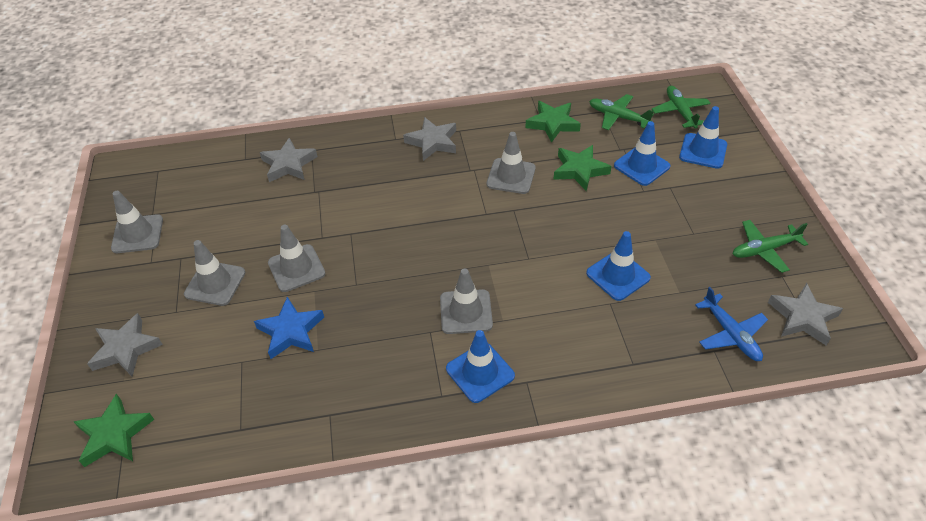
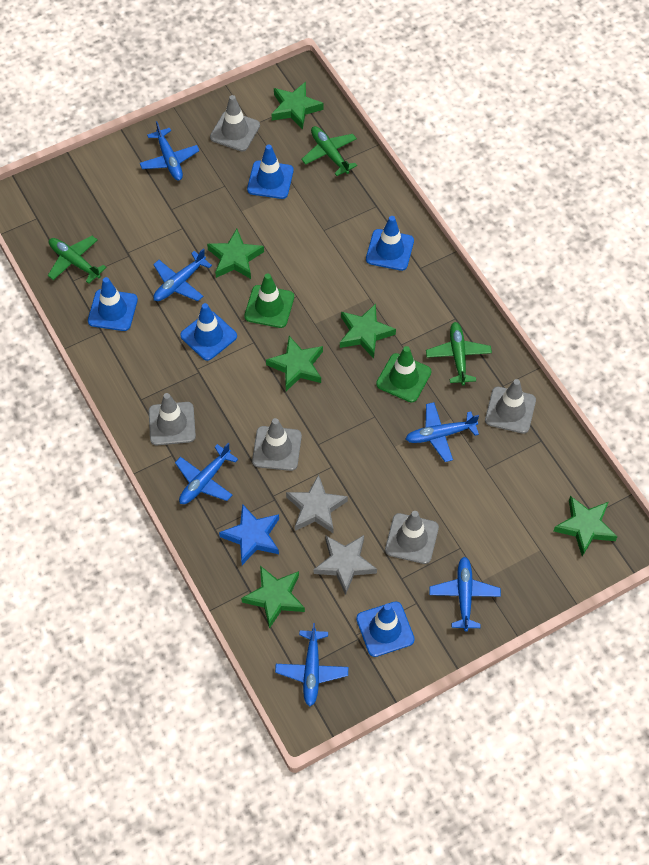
blue plane: [695,287,768,361] = 1 -> [140,121,199,181] [153,248,212,301] [175,443,238,504] [275,623,348,706] [406,402,479,462] [429,557,501,631] = 6
blue traffic cone: [446,330,515,403] [586,231,651,301] [614,121,670,186] [679,106,727,169] = 4 -> [88,277,138,331] [180,303,237,361] [247,144,294,199] [356,602,415,657] [366,216,414,271] = 5
green star: [74,394,154,467] [525,101,581,143] [553,145,612,191] = 3 -> [207,229,264,279] [241,566,305,629] [266,336,323,391] [272,82,324,130] [340,304,396,359] [554,496,618,557] = 6
green traffic cone: none = 0 -> [244,273,294,328] [376,346,432,402] = 2
grey star: [87,313,163,377] [260,138,318,182] [403,117,456,161] [768,283,843,345] = 4 -> [286,474,348,533] [314,535,377,595] = 2

